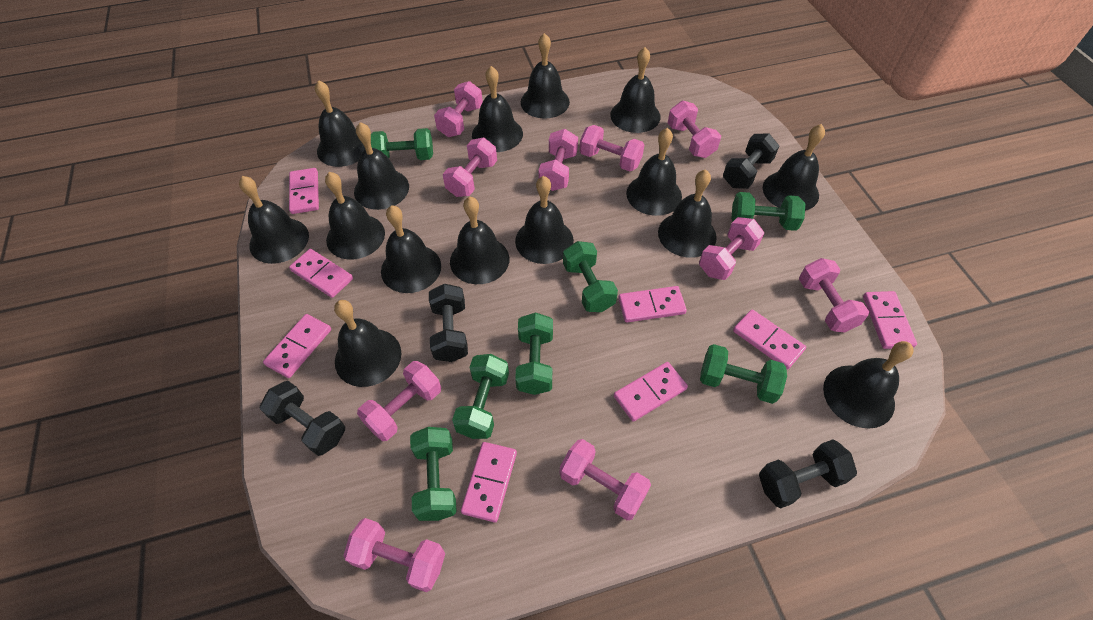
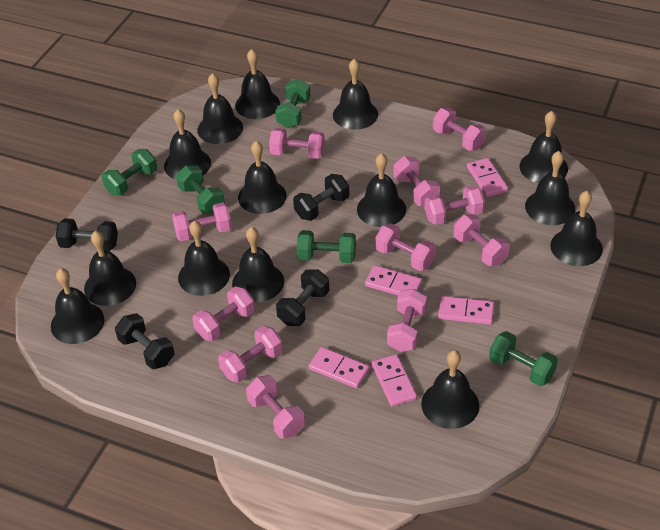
black bell: [239,176,309,264] [315,80,365,167] [325,172,385,260] [334,300,401,387] [354,122,409,210] [381,205,441,293] [450,197,509,284] [472,66,523,152] [515,176,574,264] [521,33,570,119] [610,47,661,133] [626,128,682,216] [658,169,717,258] [763,124,825,211] [823,341,914,429] = 15 -> [51,268,105,344] [84,231,136,306] [164,109,211,180] [178,221,230,296] [197,73,243,144] [232,227,284,302] [235,49,280,119] [238,141,287,214] [333,59,378,130] [357,153,406,227] [421,350,479,429] [519,111,568,183] [525,151,575,225] [550,191,603,266] = 14
green dumbbell: [371,128,433,160] [410,427,457,521] [452,354,509,439] [515,312,553,395] [563,241,618,312] [700,344,787,404] [731,192,806,231] = 7 -> [102,149,157,196] [176,166,225,214] [276,78,311,128] [297,230,356,263] [489,331,558,386] = 5
pink domino: [263,314,331,378] [289,168,319,214] [289,249,353,298] [461,442,517,522] [614,362,688,422] [618,286,687,322] [733,309,806,370] [863,291,917,349] = 8 -> [309,347,370,388] [365,265,422,295] [372,354,417,407] [438,296,494,325] [467,158,508,197] = 5
pink dumbbell: [344,518,445,592] [357,361,441,441] [434,81,483,137] [443,138,497,197] [539,129,578,191] [560,439,651,520] [580,125,644,171] [668,101,721,158] [699,217,764,280] [799,258,869,332] = 10 -> [172,203,232,241] [192,286,255,341] [218,326,283,383] [246,375,305,439] [269,128,325,159] [375,223,436,271] [387,289,427,352] [393,156,440,206] [425,185,485,225] [433,108,486,151] [454,214,510,266] = 11

